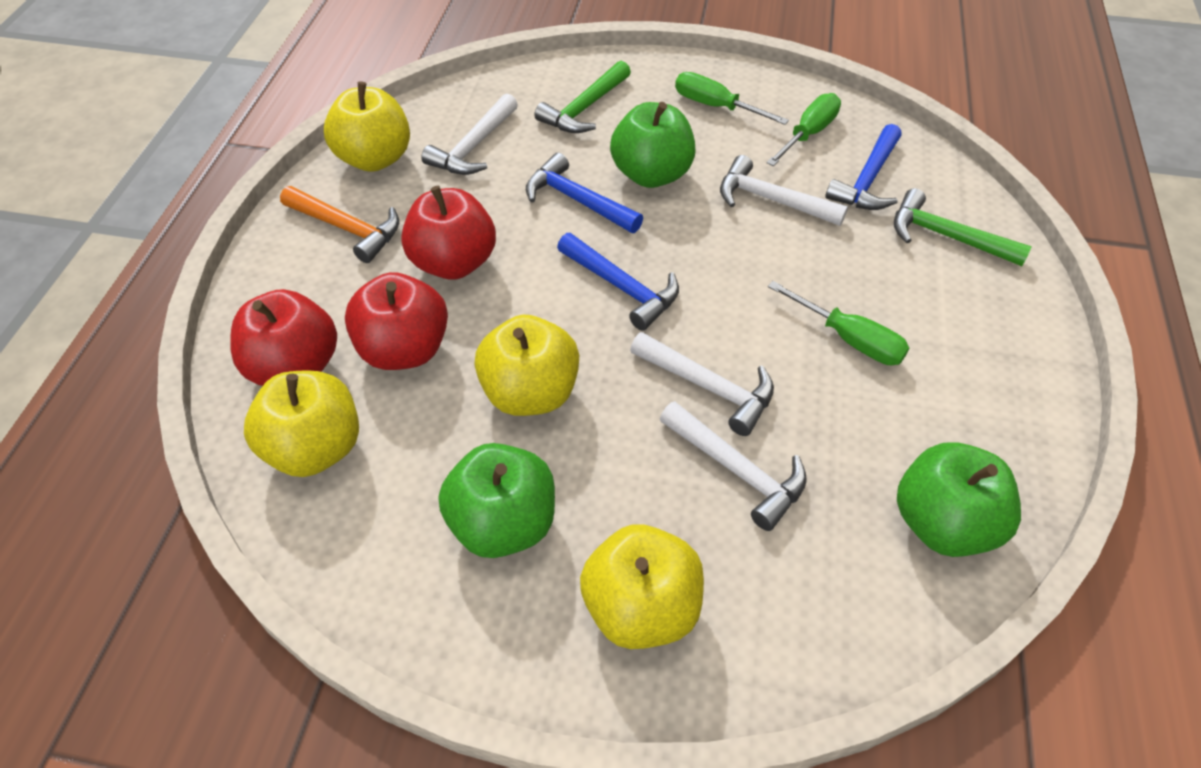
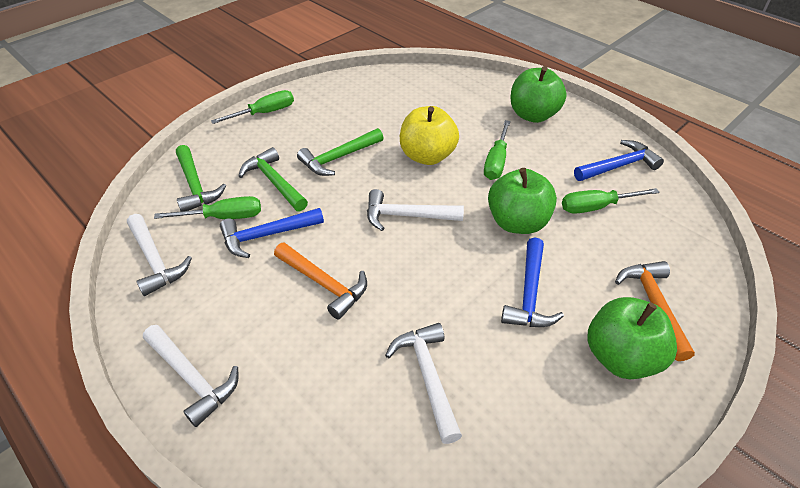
green hammer: [534,61,631,133] [894,188,1032,266] = 2 -> [176,145,226,211] [238,147,308,212] [297,128,384,176] = 3
green screwdriver: [675,72,789,125] [766,93,841,166] [768,281,909,365] = 3 -> [154,196,261,219] [211,90,294,124] [484,120,510,180] [562,188,660,214] = 4
orange hammer: [280,186,399,263] = 1 -> [274,242,367,320] [615,261,695,361] = 2
red apple: [230,289,337,386] [345,272,448,370] [401,186,496,280] = 3 -> none = 0
yellow apple: [244,370,359,477] [324,81,410,172] [475,315,579,416] [580,524,704,649] = 4 -> [400,106,459,165] = 1

